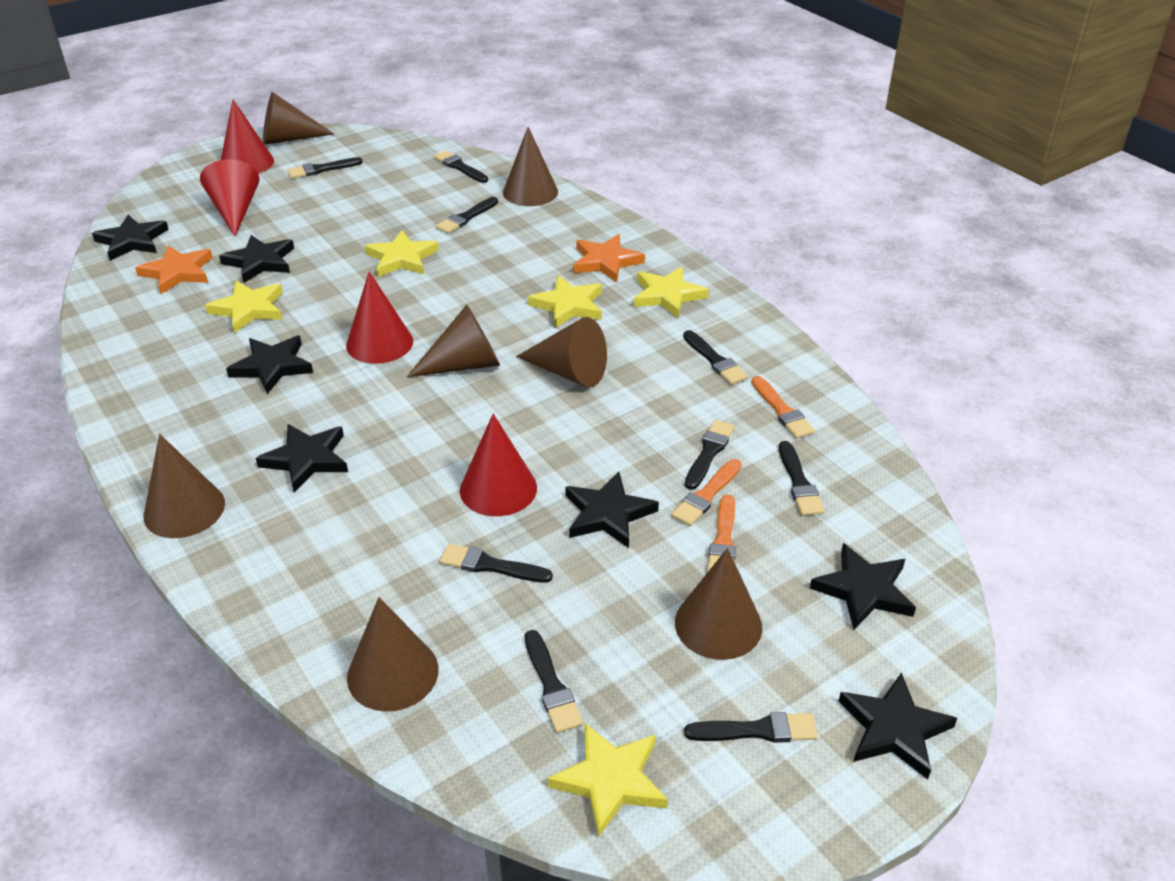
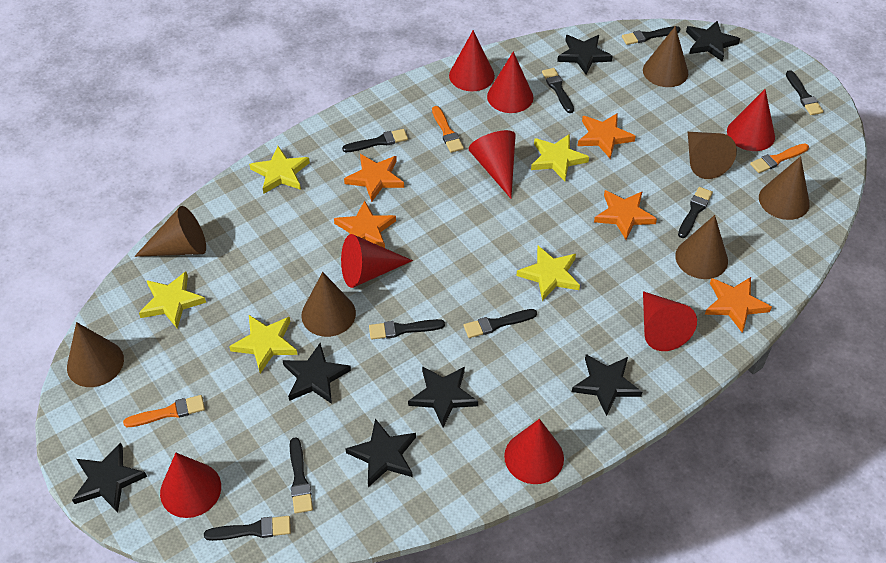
orange star: [135,246,213,294] [573,234,645,283] = 2 -> [334,200,396,248] [344,154,404,202] [578,113,636,159] [594,190,657,240] [705,277,772,332] = 5
red cone: [200,159,259,236] [221,100,274,174] [346,272,413,364] [460,414,537,516] = 4 -> [160,453,221,518] [341,234,413,288] [449,30,495,91] [468,130,516,198] [487,51,533,113] [504,419,564,484] [643,291,697,351] [727,89,775,151] = 8

